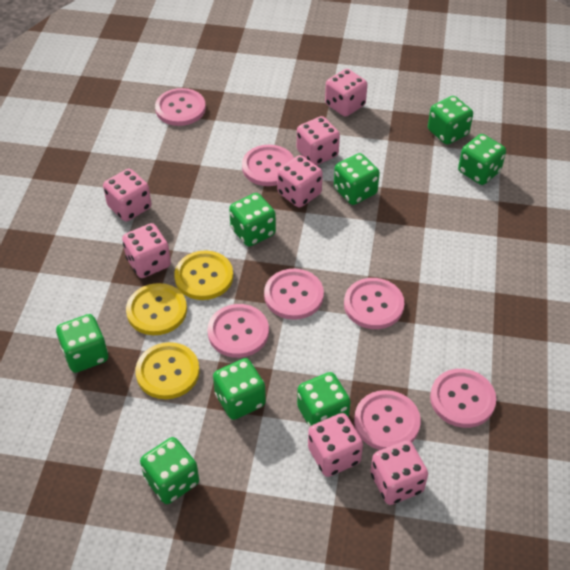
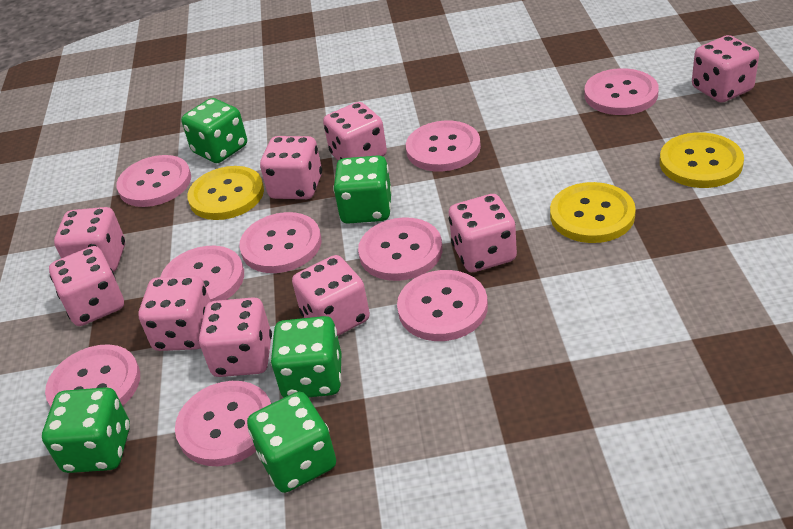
green dice: [56,314,108,373] [140,437,199,504] [213,358,266,420] [229,193,276,247] [297,372,351,428] [334,153,380,205] [428,96,473,145] [458,134,506,185] = 8 -> [42,387,130,473] [181,98,247,163] [247,392,336,493] [271,316,341,398] [333,155,392,223] = 5
pink button: [155,88,206,126] [207,304,269,358] [242,145,294,186] [264,269,324,320] [344,278,405,329] [354,390,421,450] [430,369,496,428] = 7 -> [45,344,140,407] [116,155,191,207] [160,246,244,302] [175,381,271,466] [239,212,321,273] [358,217,443,281] [397,270,488,341] [406,121,481,172] [584,68,659,115] = 9
pink dice: [103,169,151,221] [122,223,171,278] [277,155,323,208] [297,116,340,166] [308,413,363,477] [325,69,368,117] [370,441,428,505] = 7 -> [49,246,124,326] [54,207,125,272] [139,276,211,351] [199,297,272,377] [260,136,322,199] [292,255,370,336] [323,102,387,161] [449,194,517,272] [692,35,759,103] = 9

